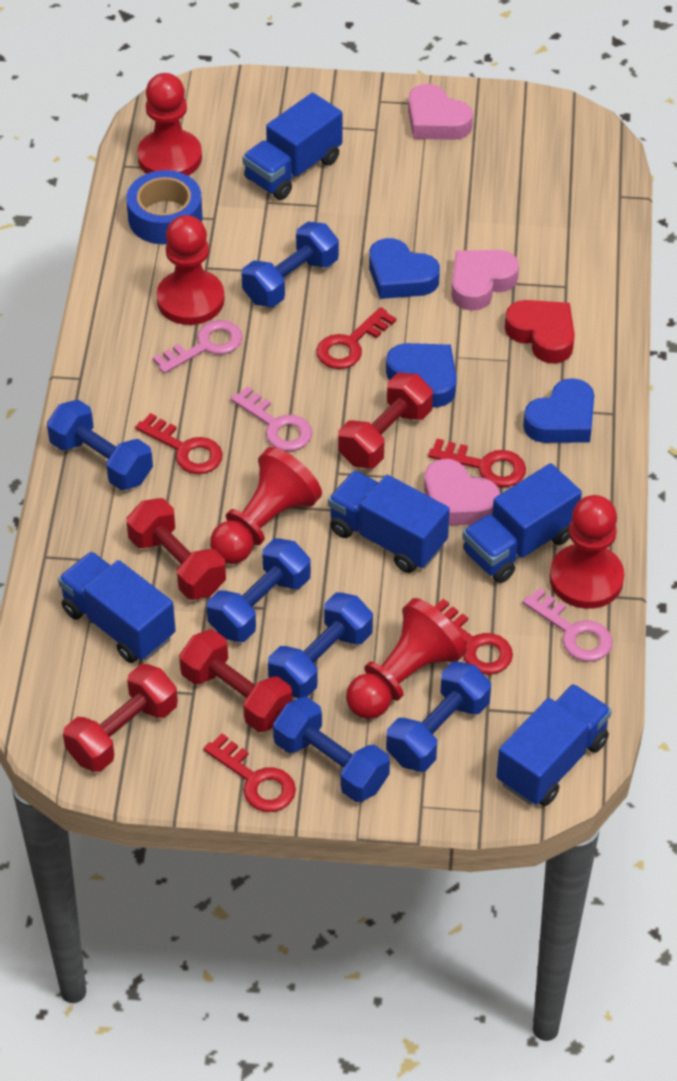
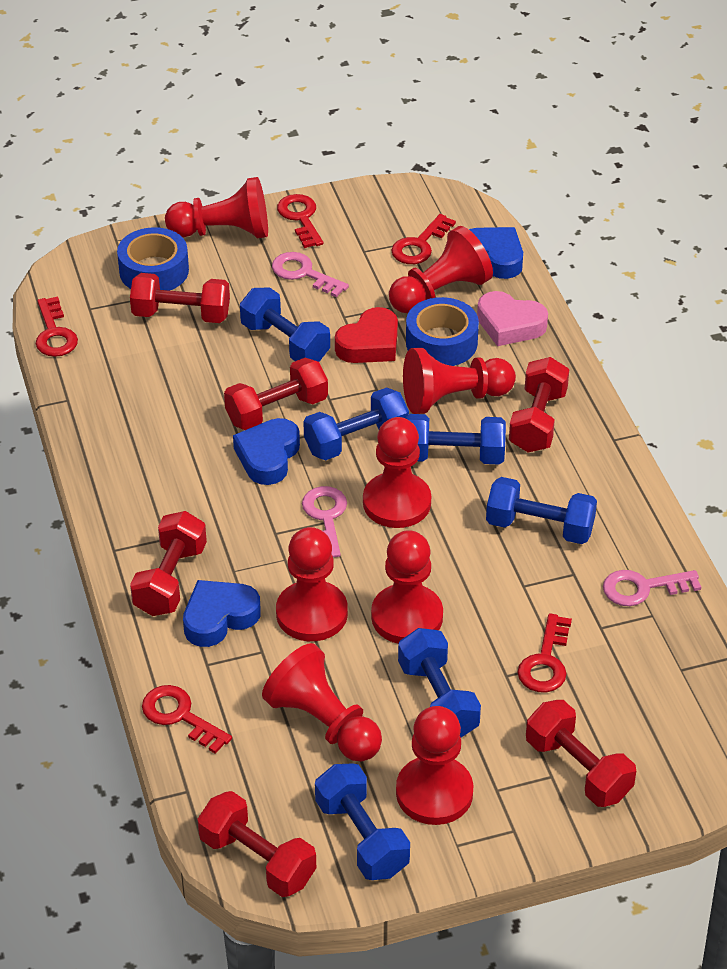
blue tape: [126,170,203,244] = 1 -> [117,227,189,291] [406,297,479,366] = 2
blue truck: [58,552,176,663] [242,93,342,200] [328,471,450,573] [462,463,582,583] [496,684,612,806] = 5 -> none = 0
pink heart: [408,84,473,140] [424,459,500,526] [451,250,519,311] = 3 -> [477,291,548,346] = 1
red dumbbell: [63,664,178,772] [126,498,226,600] [179,630,292,732] [338,373,433,468] = 4 -> [130,273,230,323] [130,511,207,616] [197,791,316,897] [224,358,328,430] [509,357,569,453] [526,700,636,807] = 6
red pawn: [137,73,202,176] [156,215,225,325] [210,447,322,564] [346,598,467,719] [549,495,624,609] = 5 -> [165,177,268,239] [262,643,382,762] [276,527,348,641] [363,417,431,528] [371,530,443,644] [389,226,493,313] [396,706,473,825] [403,348,516,414] = 8

